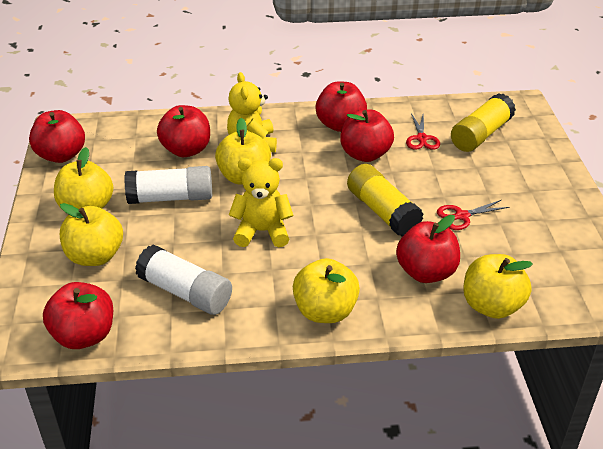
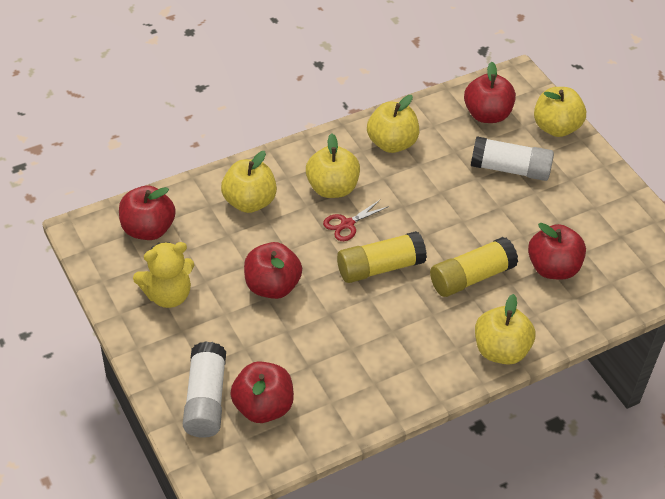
red apple: [29,110,85,163] [43,282,113,349] [157,105,210,157] [315,82,367,132] [340,109,394,162] [396,215,460,283] = 6 -> [119,186,176,240] [230,361,294,423] [244,242,302,299] [464,62,516,123] [528,223,586,280] = 5
red scissors: [406,113,440,150] [437,200,509,230] = 2 -> [323,199,389,241] = 1
yellow teddy bear: [227,72,277,152] [229,158,293,247] = 2 -> [133,242,194,308] = 1

